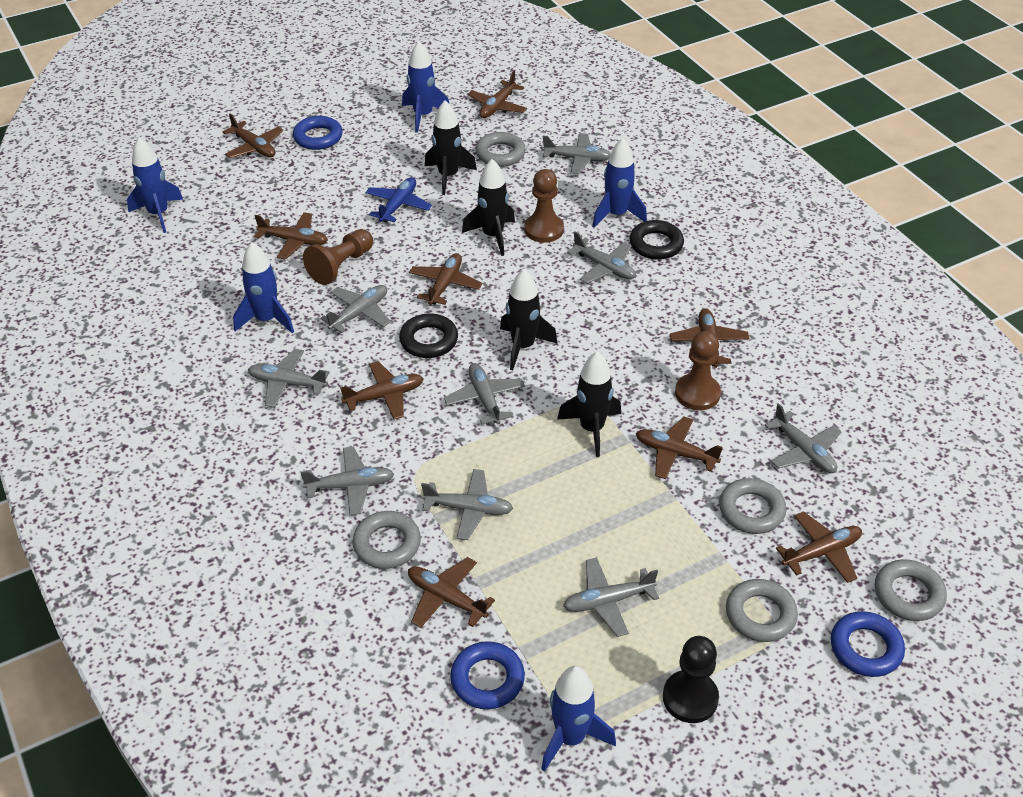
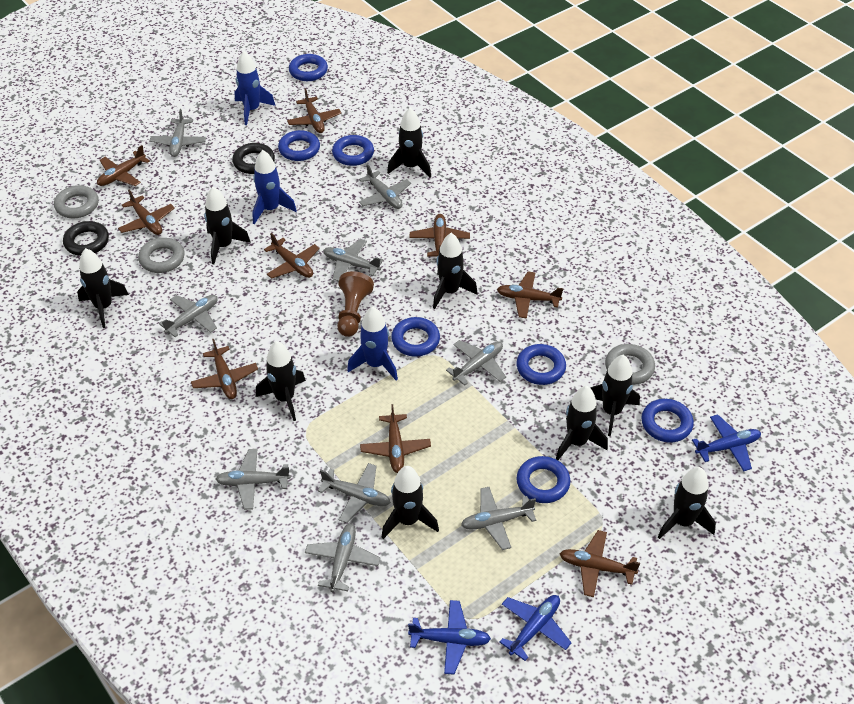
black pawn: [663,636,719,723] = 1 -> none = 0
black rocket: [425,100,477,195] [462,159,515,256] [500,269,558,370] [557,351,621,457] = 4 -> [77,248,129,328] [204,187,251,265] [256,341,306,421] [382,466,439,539] [387,108,431,178] [433,233,478,309] [556,386,608,460] [591,355,640,436] [658,467,716,539] = 9
blue plane: [366,177,432,222] = 1 -> [408,600,491,675] [500,595,572,661] [692,414,761,471] = 3
blue ring: [293,116,342,150] [450,641,525,709] [831,611,905,677] = 3 -> [278,130,320,161] [289,54,328,81] [332,135,374,166] [391,317,440,357] [516,344,566,385] [517,456,570,503] [641,399,694,442] = 7
blue rocket: [127,137,183,233] [233,242,294,334] [402,41,449,133] [541,666,616,772] [592,138,647,228] = 5 -> [235,51,276,125] [252,150,297,224] [347,306,398,381] = 3
brown pawn: [303,229,373,285] [524,169,564,243] [675,331,721,410] = 3 -> [337,271,374,337] = 1
grey ring: [353,511,421,569] [475,132,526,167] [719,478,786,534] [726,579,798,642] [875,559,947,621] = 5 -> [54,185,99,218] [138,238,185,273] [605,344,655,385] = 3

